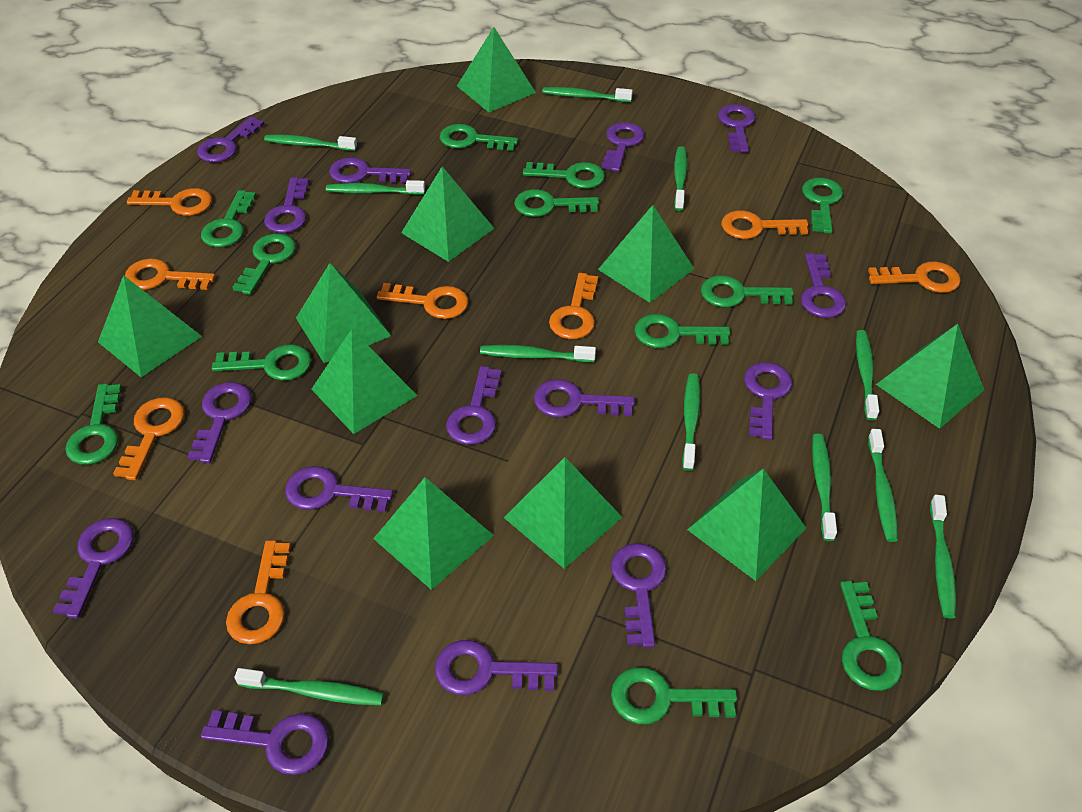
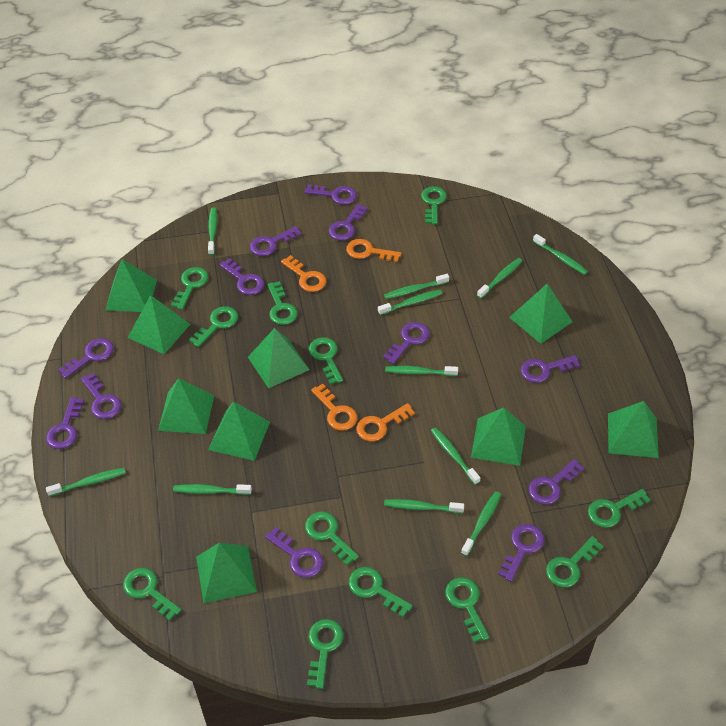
green pyramid: [98,275,202,377] [296,263,391,363] [311,329,418,434] [373,477,494,590] [401,167,495,262] [457,27,536,112] [504,457,622,569] [598,205,694,303] [687,469,806,581] [876,324,984,429] = 10 -> [105,259,157,312] [128,295,190,354] [158,378,214,434] [196,543,257,603] [208,401,270,461] [248,328,310,389] [471,407,526,466] [509,284,573,344] [608,401,659,458] = 9
orange key: [113,397,184,480] [125,258,215,290] [127,188,212,216] [226,540,291,645] [377,283,468,319] [549,273,598,339] [722,210,808,239] [868,261,961,293] = 8 -> [281,255,327,292] [311,384,357,431] [346,239,402,262] [356,403,415,442] = 4
purple key: [53,518,134,618] [187,382,252,463] [197,116,264,163] [201,710,329,775] [264,177,309,233] [285,466,393,512] [329,157,411,183] [435,640,558,695] [446,366,501,445] [534,379,635,418] [602,122,645,172] [611,543,667,648] [718,104,756,153] [744,362,792,440] [801,253,846,318] = 15 -> [46,397,84,449] [58,338,114,379] [81,373,121,419] [220,258,264,295] [250,226,302,256] [265,527,323,578] [304,184,357,205] [328,204,368,241] [383,322,430,364] [498,524,544,582] [521,355,580,383] [529,459,584,505] = 12

